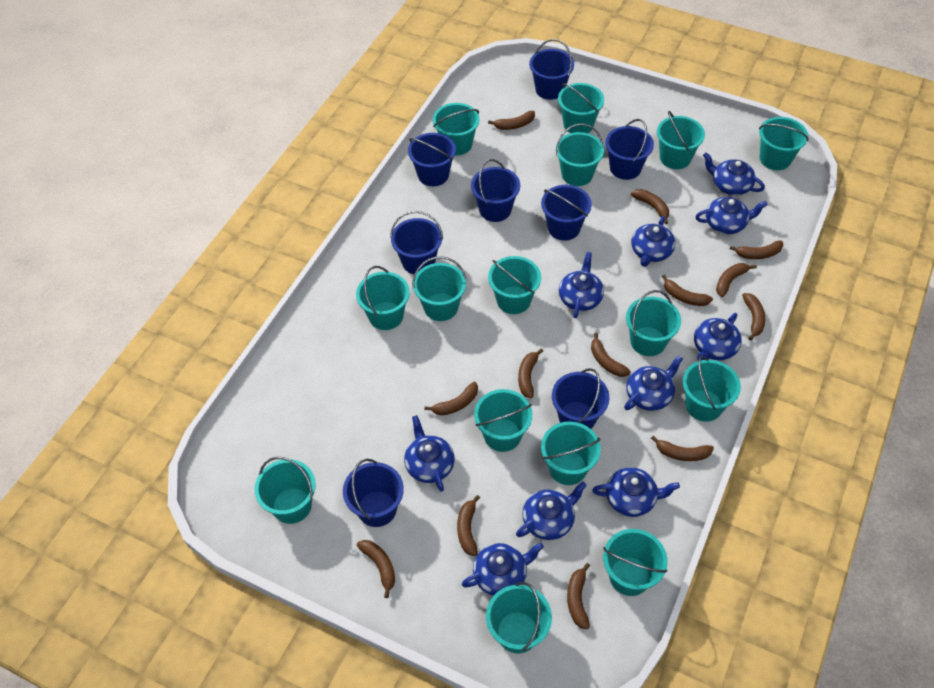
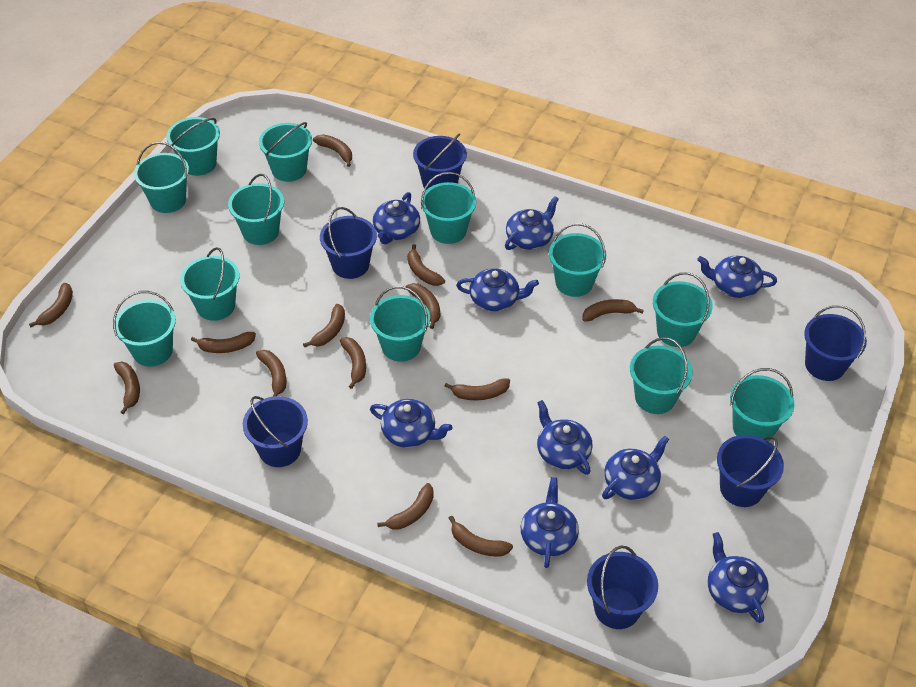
blue bucket: [343,459,404,527] [390,211,443,274] [408,133,456,186] [471,159,520,222] [529,39,574,100] [541,185,592,240] [552,368,610,429] [605,119,654,180] = 8 -> [243,396,308,467] [320,207,377,279] [413,133,467,190] [587,546,658,629] [717,435,784,507] [804,305,867,381] = 6
blue teapot: [404,415,455,492] [462,543,544,596] [516,482,587,540] [559,252,604,318] [592,467,680,517] [624,356,683,411] [631,216,675,267] [694,313,742,361] [695,197,767,234] [703,153,765,195] = 10 -> [370,399,452,448] [373,192,420,244] [456,268,539,311] [505,196,559,250] [521,477,579,568] [537,400,593,475] [602,436,669,500] [697,256,777,298] [708,532,769,623] = 9
turquoise bucket: [254,457,316,524] [356,266,410,330] [412,256,467,321] [433,103,480,156] [474,389,532,452] [486,582,552,653] [488,256,541,314] [541,421,601,485] [556,123,604,186] [558,83,604,133] [603,529,668,596] [626,290,681,356] [657,111,705,169] [683,355,741,422] [759,117,809,170] = 15 -> [113,291,176,367] [134,142,189,213] [166,117,220,176] [180,247,240,321] [228,174,284,245] [259,122,312,182] [370,286,430,362] [421,172,476,244] [549,223,607,297] [630,337,693,414] [653,272,713,347] [730,368,795,442] = 12

